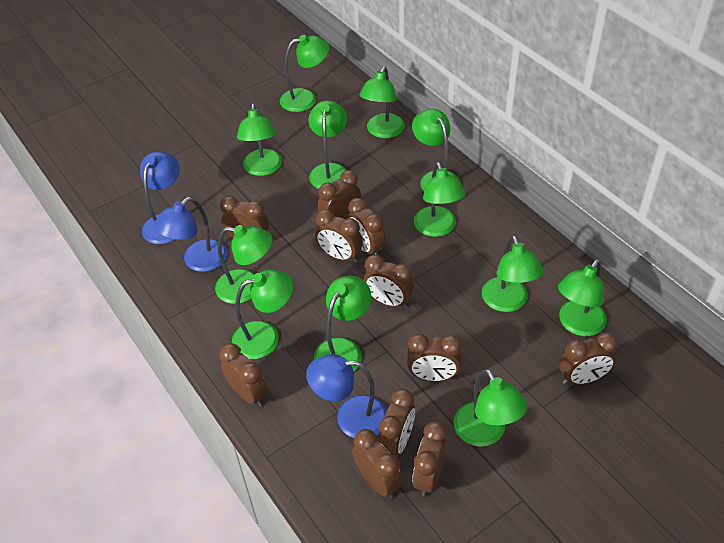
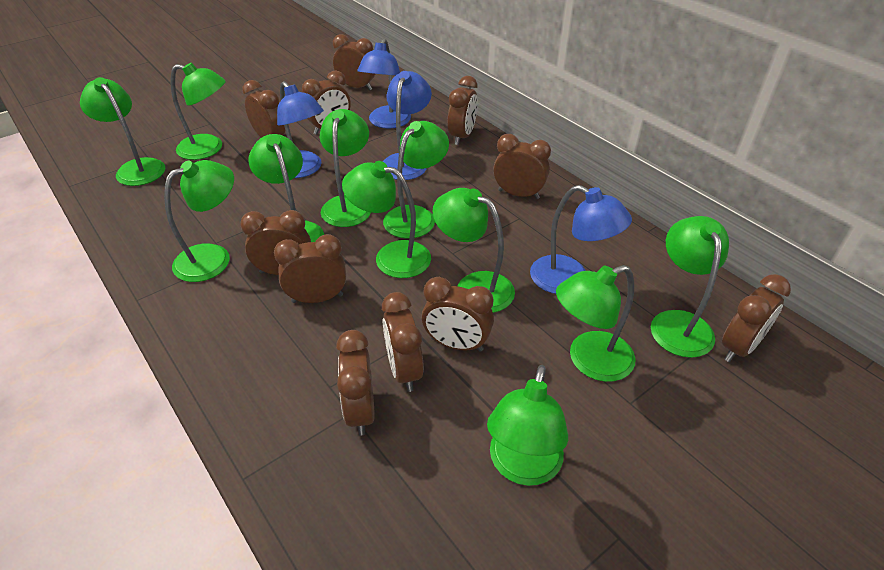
blue lamp: [140,151,180,244] [154,197,227,272] [306,354,387,438] = 3 -> [277,81,324,178] [358,38,411,129] [383,71,432,180] [530,185,632,294] = 4
green lamp: [215,225,273,304] [232,269,293,359] [237,103,282,176] [280,35,329,112] [308,100,347,189] [314,276,371,371] [359,67,405,138] [412,109,461,192] [414,162,465,237] [454,369,527,447] [482,235,543,312] [558,259,607,336] = 12 -> [80,77,165,186] [164,160,234,282] [171,63,226,160] [248,134,324,242] [320,109,371,227] [342,161,431,278] [383,121,449,239] [432,188,515,313] [487,365,568,486] [556,265,635,382] [651,216,729,358] = 11

